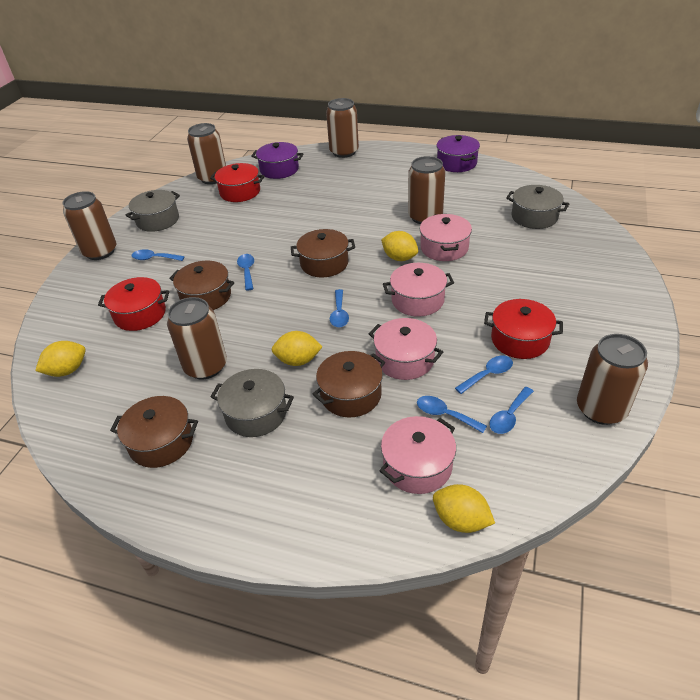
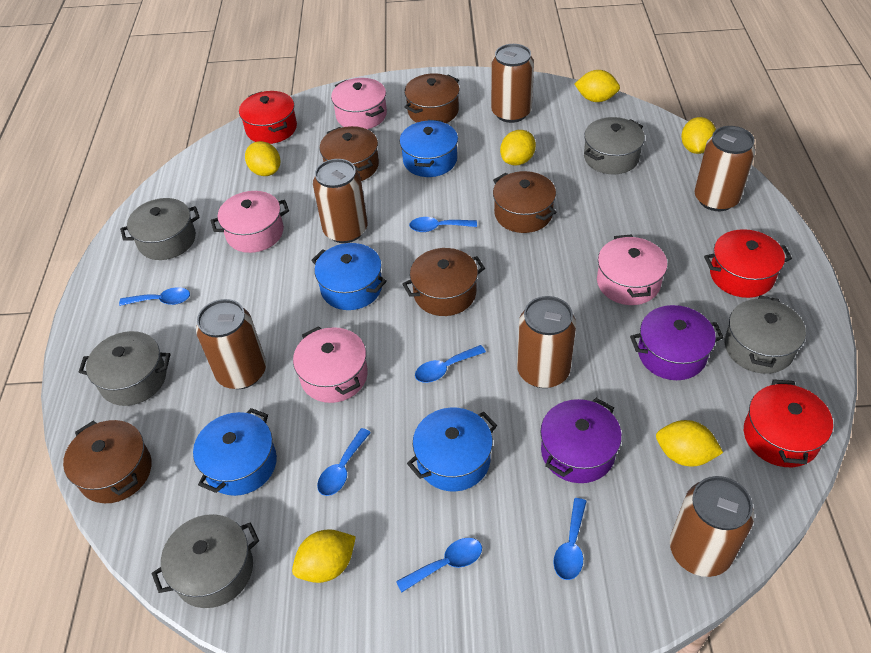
blue pot: none = 0 -> [193,408,277,496] [311,243,387,310] [399,120,458,177] [407,408,497,491] = 4
brown pot: [110,396,198,468] [169,261,234,310] [291,229,355,277] [313,351,385,417] = 4 -> [63,420,152,503] [319,126,379,181] [402,248,485,316] [404,73,460,123] [493,171,557,233] = 5
grey pot: [126,190,180,232] [211,369,294,437] [506,185,569,229] = 3 -> [79,331,170,406] [120,198,200,260] [152,514,259,608] [584,117,645,175] [725,295,806,374] = 5
yellow lemon: [35,341,86,377] [272,331,323,366] [381,231,418,261] [433,484,495,533] = 4 -> [245,141,280,176] [292,529,356,583] [500,130,536,165] [574,70,620,102] [656,420,723,467] [681,117,716,154] = 6

